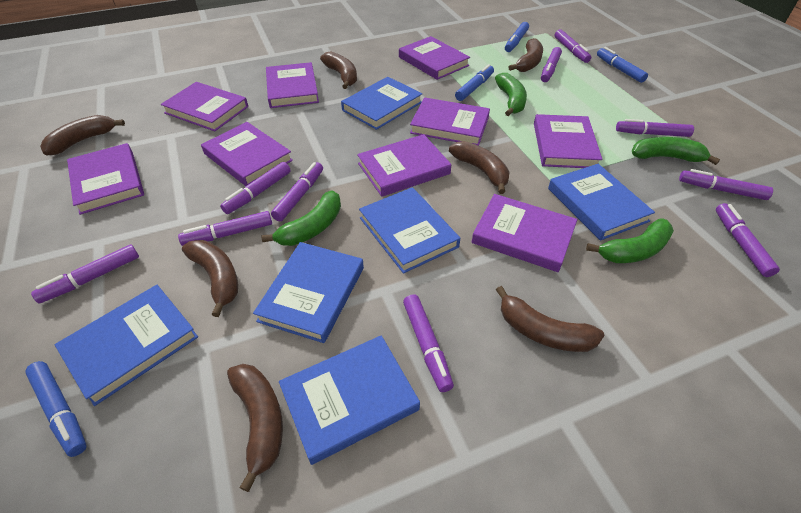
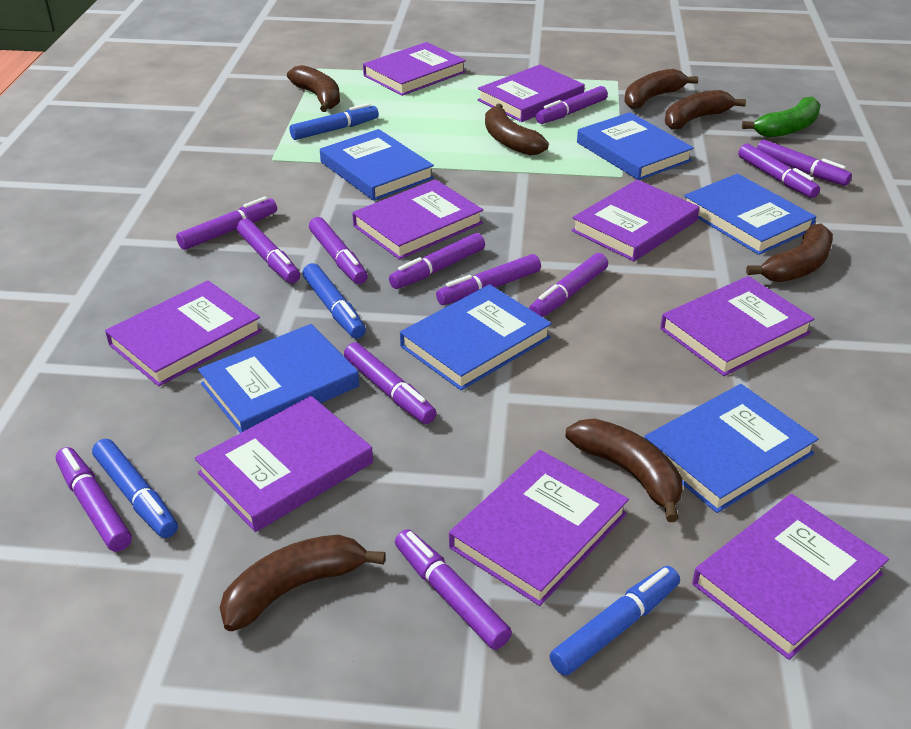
green banana: [261,190,341,246] [495,73,527,116] [586,218,674,263] [632,137,720,165] = 4 -> [742,96,821,138] = 1
purple marker: [31,244,139,303] [178,211,272,246] [220,162,291,214] [271,162,323,221] [403,294,454,392] [541,47,562,82] [555,29,591,63] [616,119,694,137] [679,169,773,200] [716,203,780,277] = 10 -> [56,447,132,552] [176,196,277,250] [237,219,300,283] [309,217,368,284] [344,342,437,424] [389,233,485,289] [395,529,512,650] [436,254,541,305] [529,253,608,317] [536,86,608,124] [738,144,820,198] [757,140,852,186] = 12

